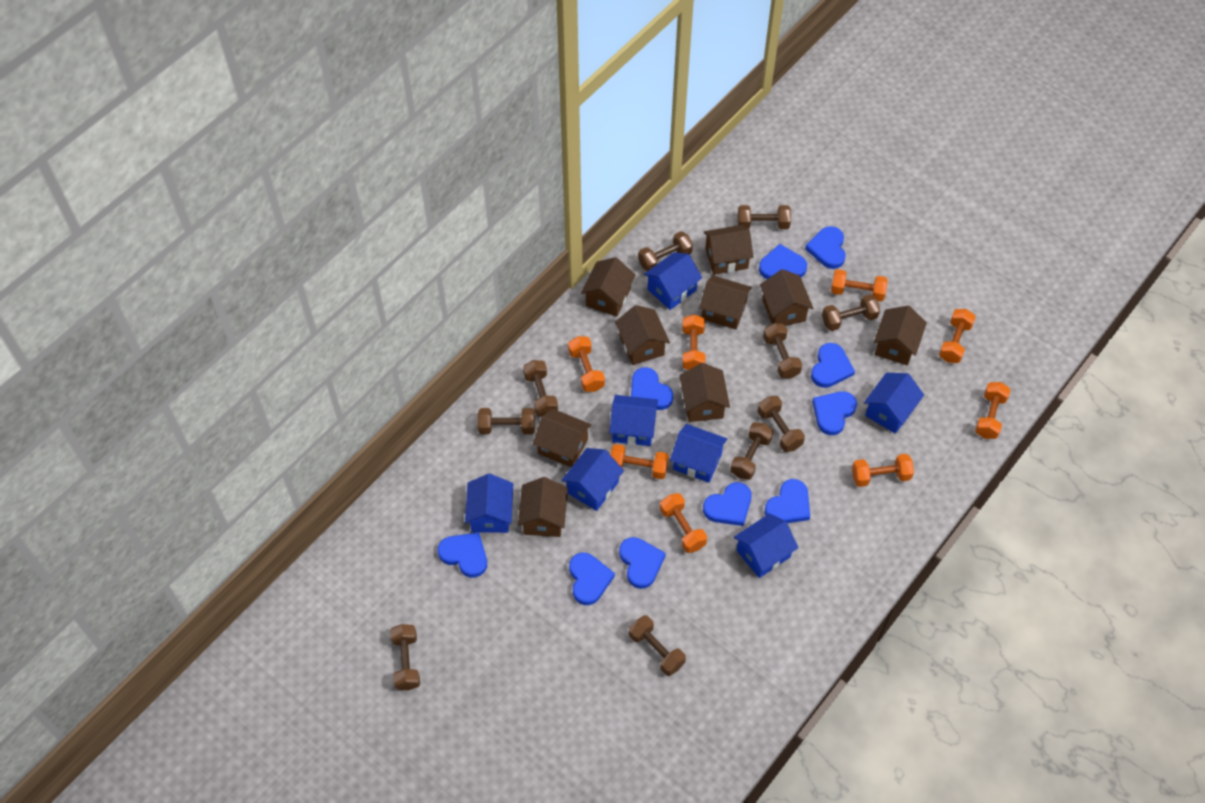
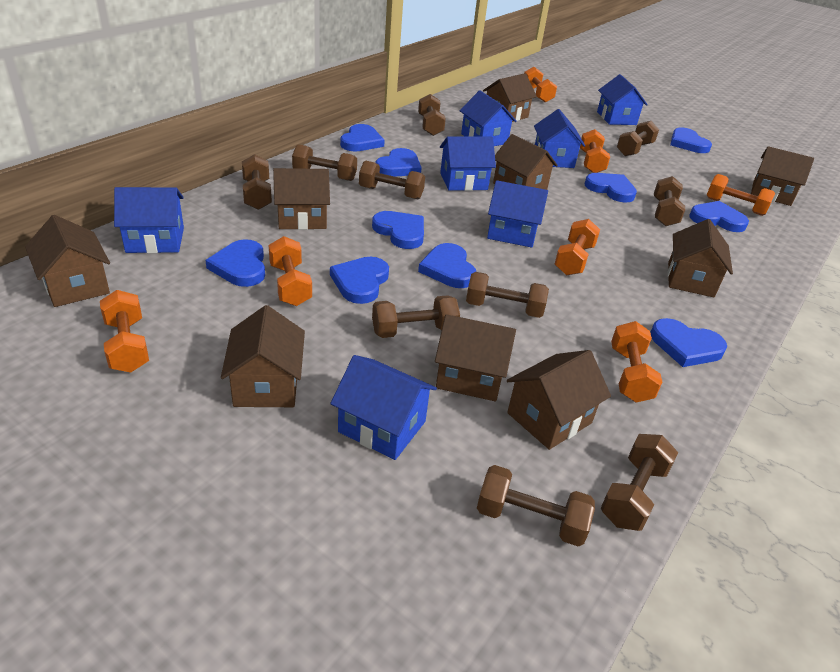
orange dumbbell: [568,336,605,392] [610,444,669,479] [660,493,707,553] [682,314,705,370] [831,269,887,301] [852,454,914,487] [939,309,976,363] [975,382,1011,439] = 8 -> [100,290,149,373] [269,236,312,306] [524,67,557,103] [555,219,600,275] [580,129,610,173] [611,321,662,403] [707,174,775,216] = 7

